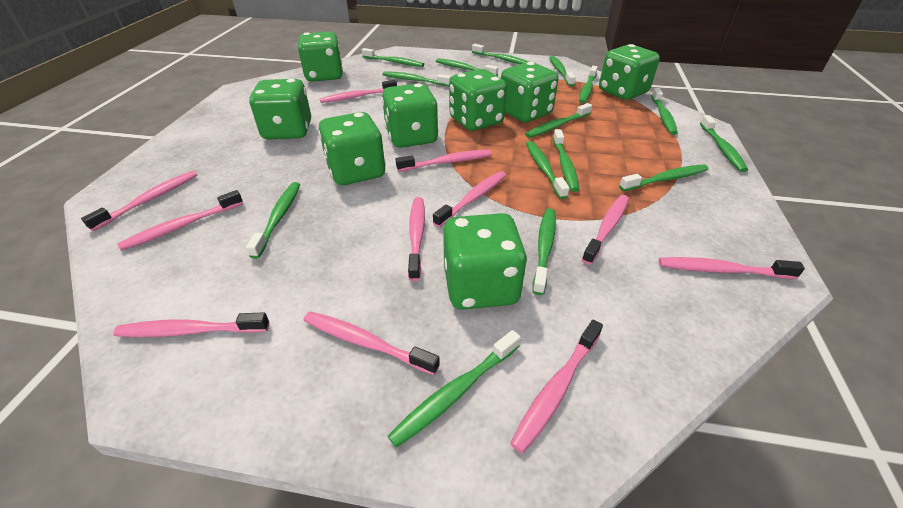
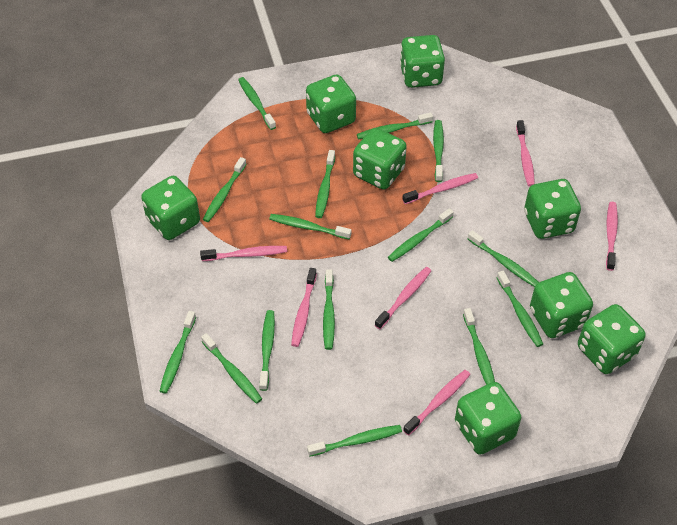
pink toothbrush: [81,171,197,231] [113,312,269,337] [117,190,243,251] [303,312,440,375] [320,80,397,103] [396,150,492,172] [408,197,425,281] [433,171,506,227] [510,319,603,453] [582,195,629,265] [659,257,805,279] = 11 -> [200,246,287,261] [291,268,317,347] [375,267,431,329] [402,173,478,204] [403,370,470,436] [516,120,535,186] [606,202,618,271] = 7

